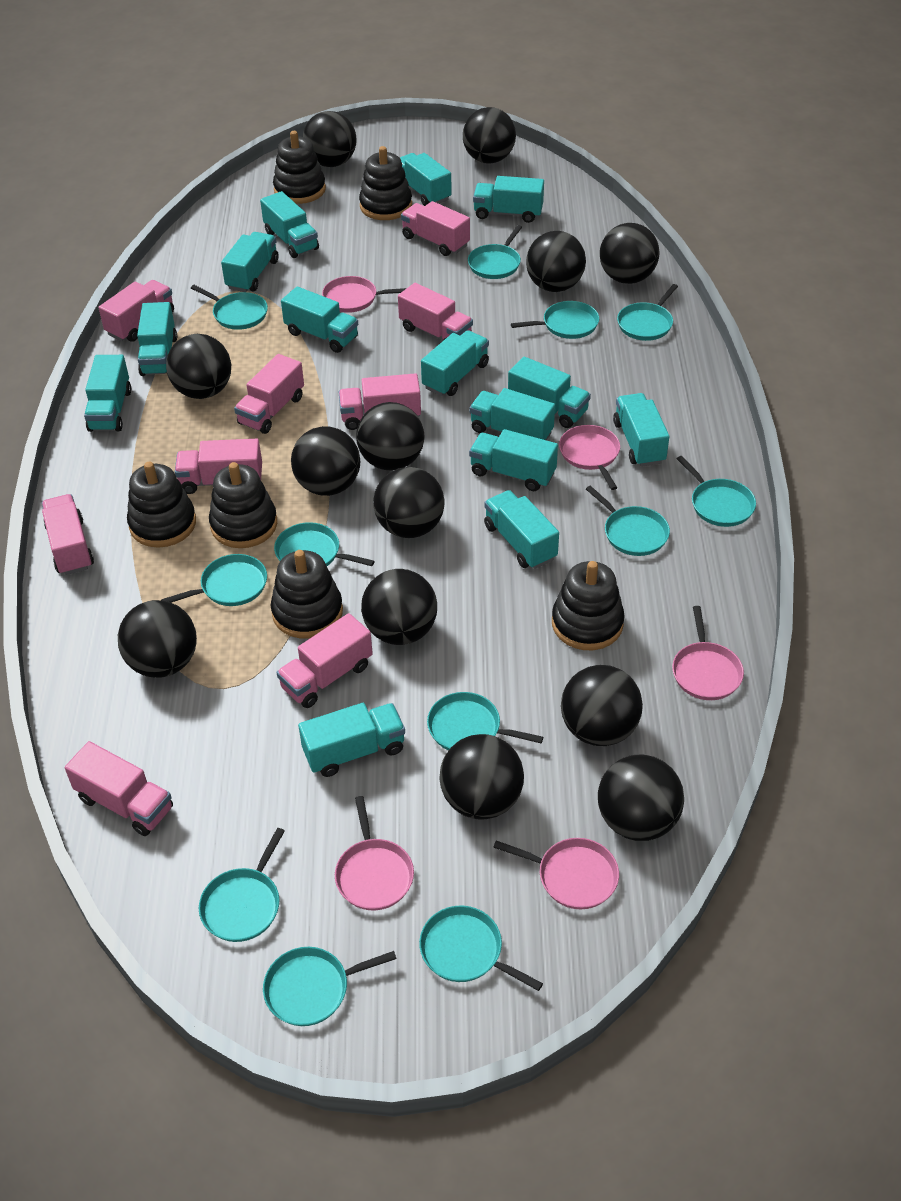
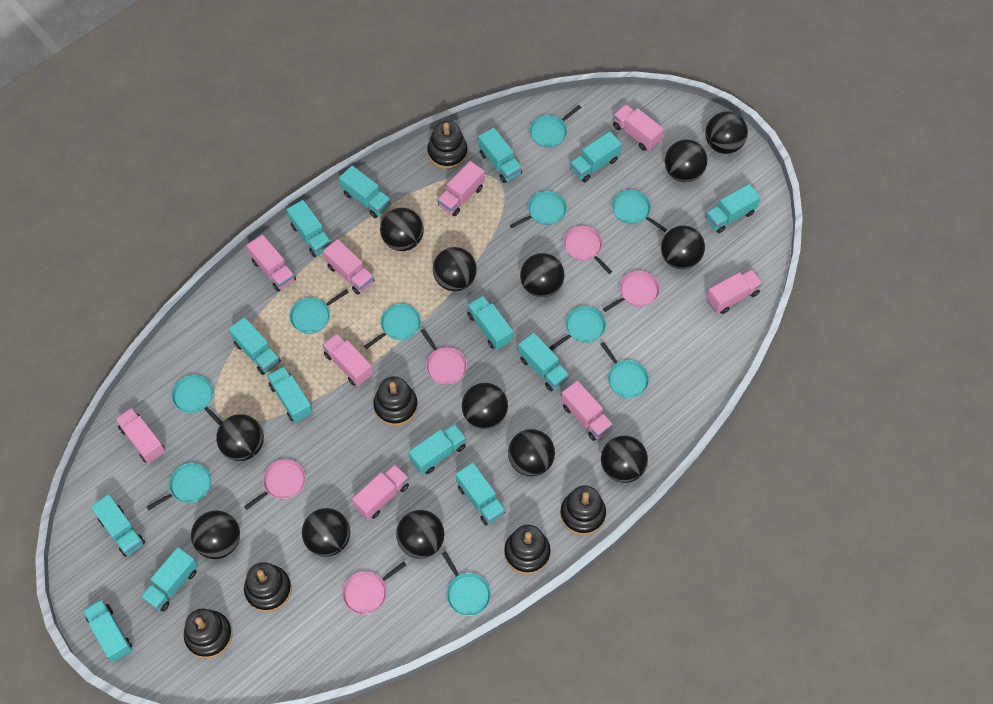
turquoise pan: [161,554,267,606] [191,285,268,330] [199,828,285,942] [263,947,396,1026] [274,522,374,566] [419,905,543,991] [427,692,543,750] [468,225,522,279] [511,301,599,339] [586,485,670,556] [617,284,678,341] [677,456,756,527] = 12 -> [147,463,212,510] [171,375,222,426] [289,289,349,334] [364,304,421,349] [442,551,491,616] [510,191,567,228] [529,105,581,148] [549,306,606,350] [600,342,649,398] [612,190,667,232] = 10

